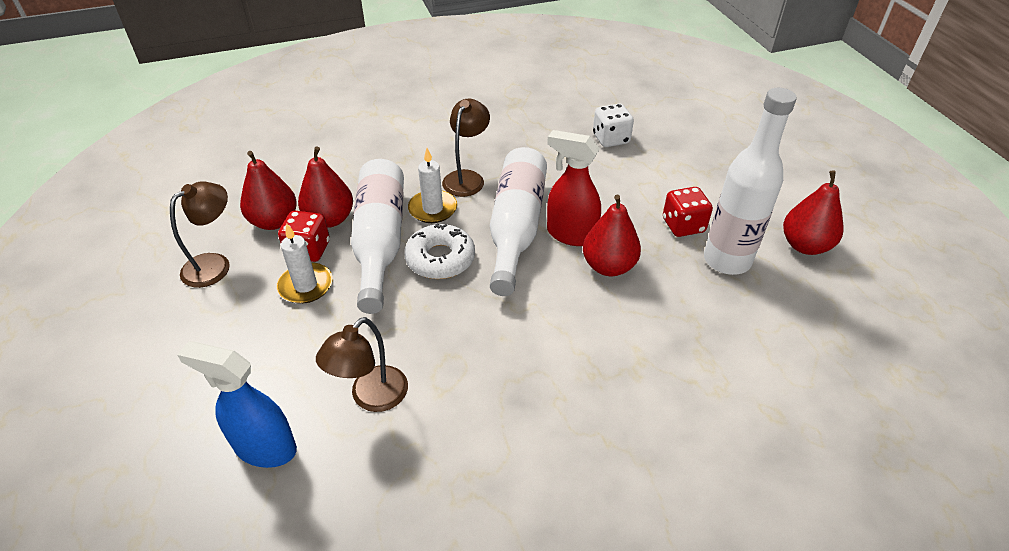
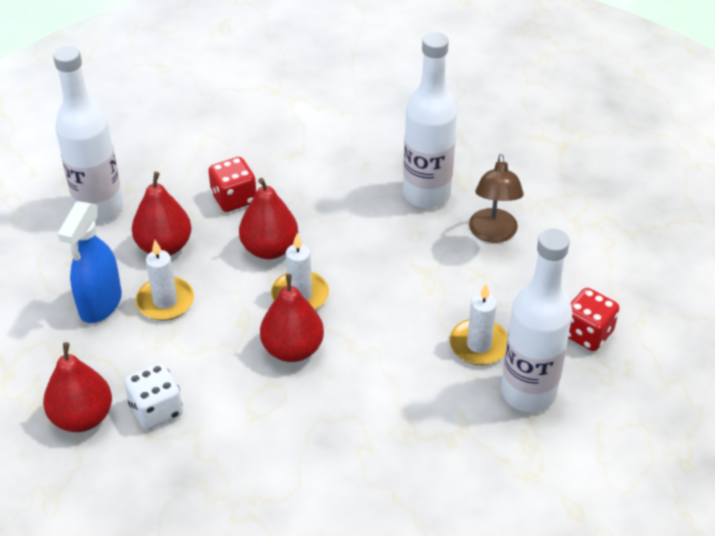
brown lamp: [170,181,230,288] [316,317,408,412] [442,99,490,197] = 3 -> [469,154,524,243] = 1
red spray bottle: [547,130,601,246] = 1 -> none = 0
white candle: [276,223,333,304] [408,148,457,223] = 2 -> [135,240,194,320] [271,234,329,310] [450,284,508,365] = 3
white donut: [404,223,475,279] = 1 -> none = 0

